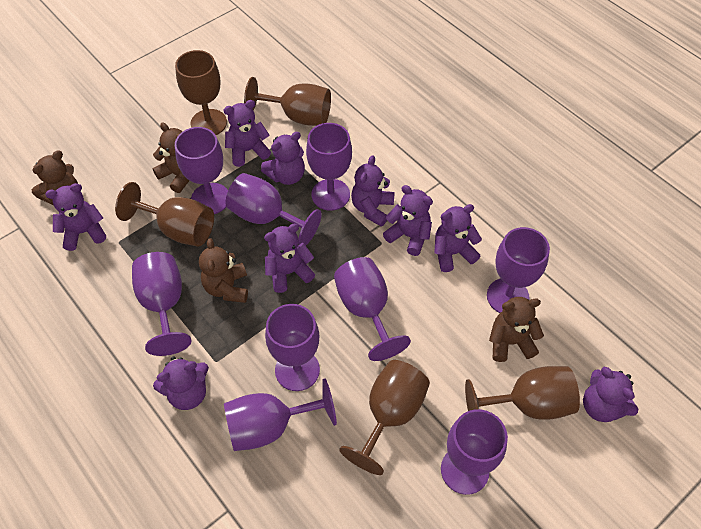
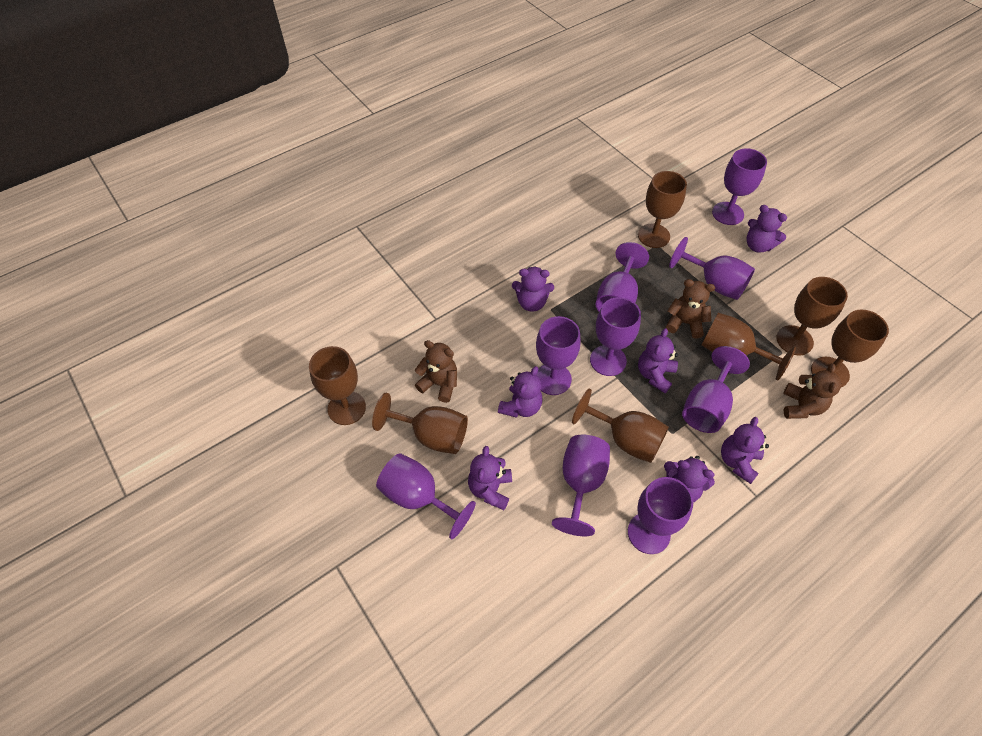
brown goblet: [115,182,214,247] [175,50,227,135] [244,77,331,126] [339,360,430,475] [465,366,580,420] = 5 -> [309,346,366,425] [372,393,468,454] [572,389,669,463] [638,171,687,248] [702,313,796,381] [776,277,848,355] [811,310,889,387] = 7
brown teddy bear: [32,150,78,205] [153,123,190,193] [199,238,248,303] [489,297,544,362] = 4 -> [415,340,457,403] [666,279,715,338] [784,363,841,419] = 3
purple teddy bear: [46,183,106,251] [153,356,209,410] [224,100,271,167] [261,132,305,185] [264,224,315,293] [351,155,395,226] [383,185,433,256] [434,204,482,272] [583,367,638,422] = 9 -> [468,446,512,510] [498,366,543,418] [512,266,554,312] [638,328,678,393] [664,456,715,502] [721,417,769,484] [747,205,787,253] = 7

